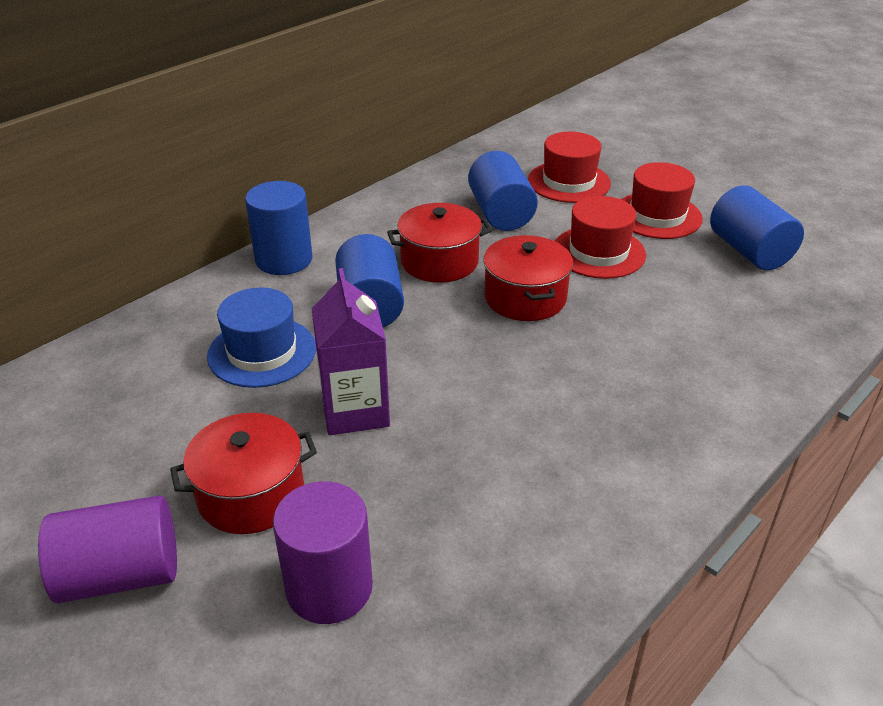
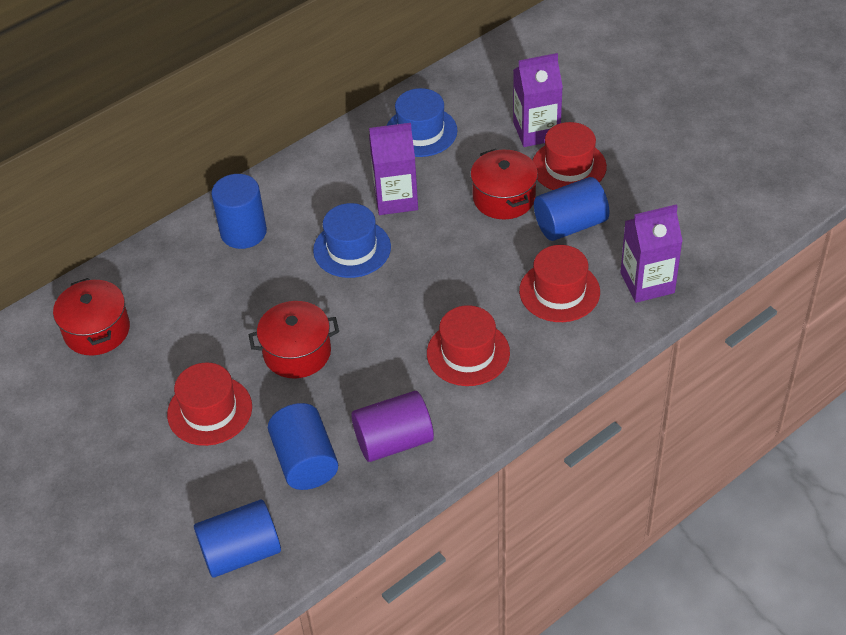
blue hat: [207,287,316,388] = 1 -> [313,203,391,278] [386,88,458,157] = 2
purple carton: [312,268,390,435] = 1 -> [369,123,418,215] [513,53,563,147] [620,204,683,303] = 3
purple cylinder: [38,495,177,603] [273,481,373,624] = 2 -> [351,391,434,462] = 1
red hat: [528,132,611,203] [555,196,646,279] [621,162,703,239] = 3 -> [167,362,252,446] [427,305,510,386] [519,245,600,322] [532,122,607,190] = 4

